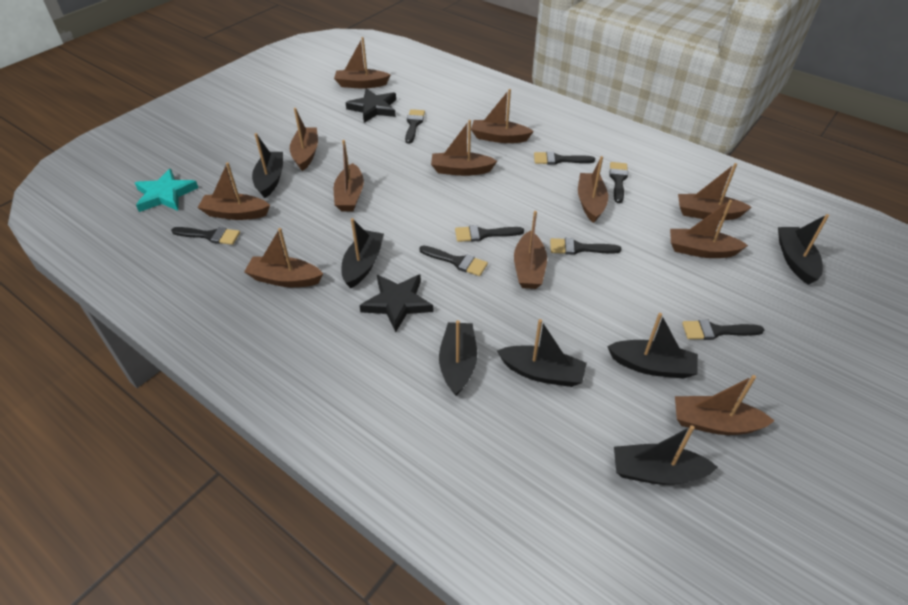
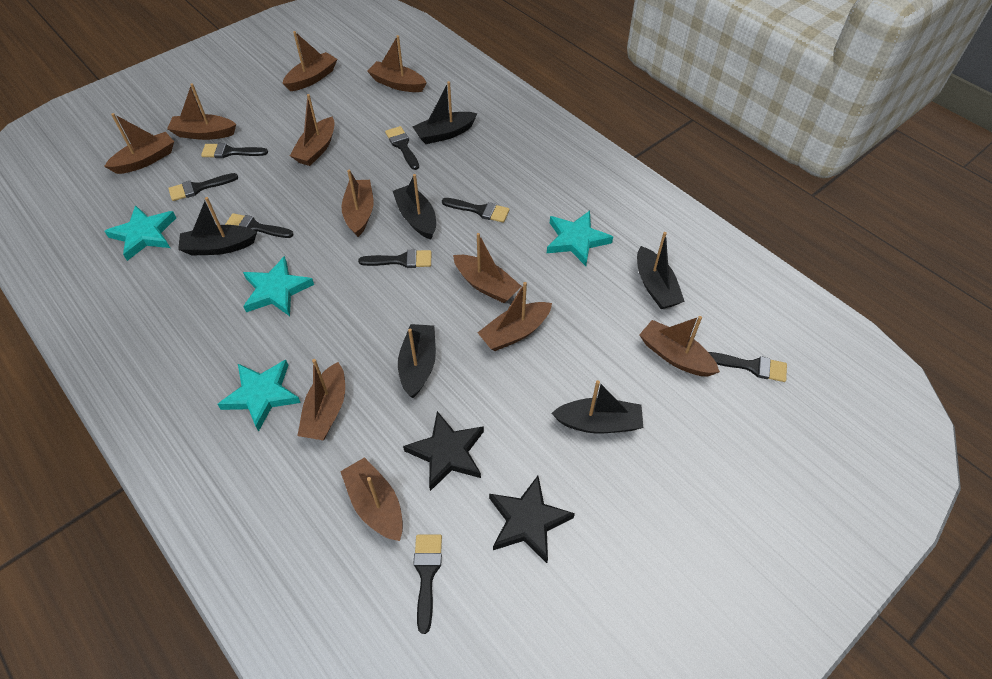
black boat: [252,133,283,198] [341,218,384,288] [439,320,477,396] [497,319,587,387] [607,313,698,379] [614,425,718,485] [778,214,829,285] = 7 -> [178,197,257,256] [393,174,436,240] [398,324,436,398] [412,81,478,144] [552,380,643,433] [637,232,685,309] = 6
brown boat: [197,162,270,220] [244,228,323,287] [290,108,318,171] [334,37,391,89] [334,140,364,212] [431,120,497,176] [471,89,534,143] [514,211,547,289] [578,156,608,223] [670,200,748,258] [675,375,774,435] [678,163,752,220] = 12 -> [104,113,174,174] [167,83,236,140] [282,31,337,91] [290,94,335,166] [297,359,345,440] [340,457,403,541] [341,170,373,237] [367,35,427,92] [453,233,522,303] [477,282,552,351] [639,316,720,377] = 11
turquoise star: [135,169,198,212] = 1 -> [104,205,176,261] [217,360,301,432] [243,256,314,316] [547,211,613,266] = 4

